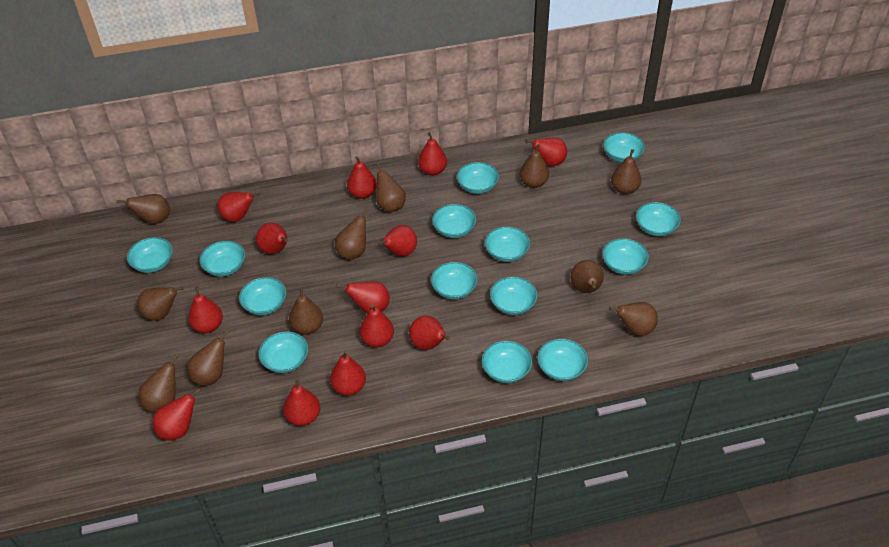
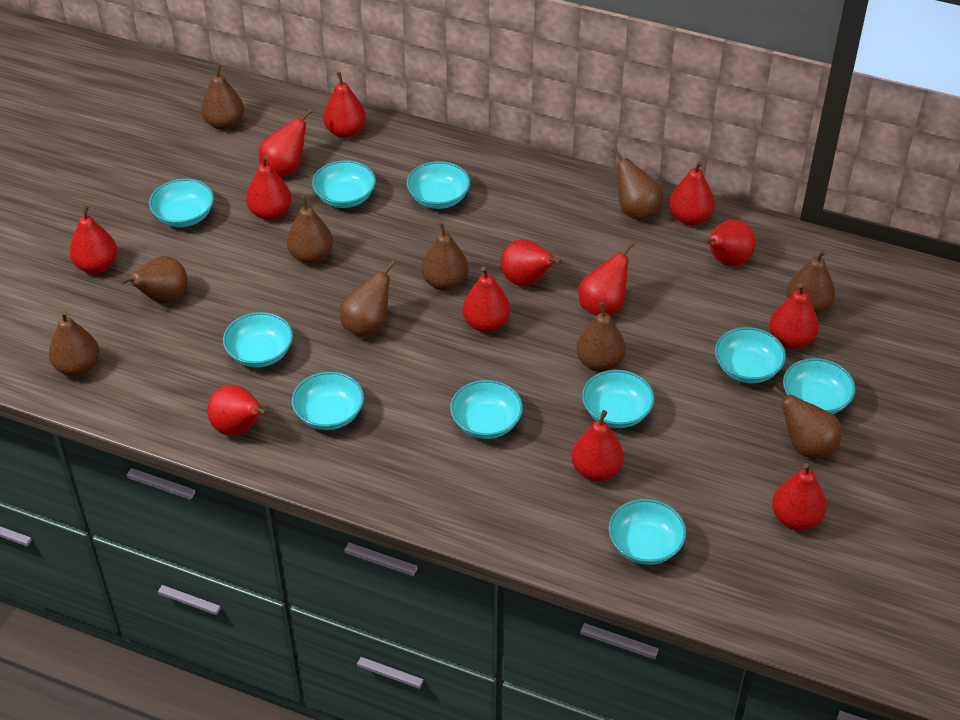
brown pear: [117,194,170,224] [137,286,184,321] [139,353,179,413] [187,330,229,386] [289,288,323,334] [335,208,369,260] [376,162,406,213] [520,144,549,188] [571,260,604,293] [609,302,658,336] [611,149,642,194] = 11 -> [49,310,99,376] [120,256,187,303] [201,64,244,130] [287,195,333,264] [339,260,396,338] [422,222,468,291] [576,302,626,372] [612,147,663,221] [772,386,841,459] [787,250,835,315] = 10
turquoise bowl: [127,237,173,273] [199,241,245,277] [239,277,286,315] [258,331,308,373] [431,262,478,299] [432,204,476,238] [457,162,499,194] [482,341,532,383] [485,226,530,262] [490,277,537,315] [537,339,588,381] [602,238,649,275] [603,132,645,162] [636,202,681,236] = 14 -> [149,179,214,227] [223,312,293,368] [292,372,364,430] [312,160,376,208] [407,161,470,209] [450,380,523,439] [582,370,654,428] [608,499,686,565] [715,327,786,383] [783,358,856,414] = 10

